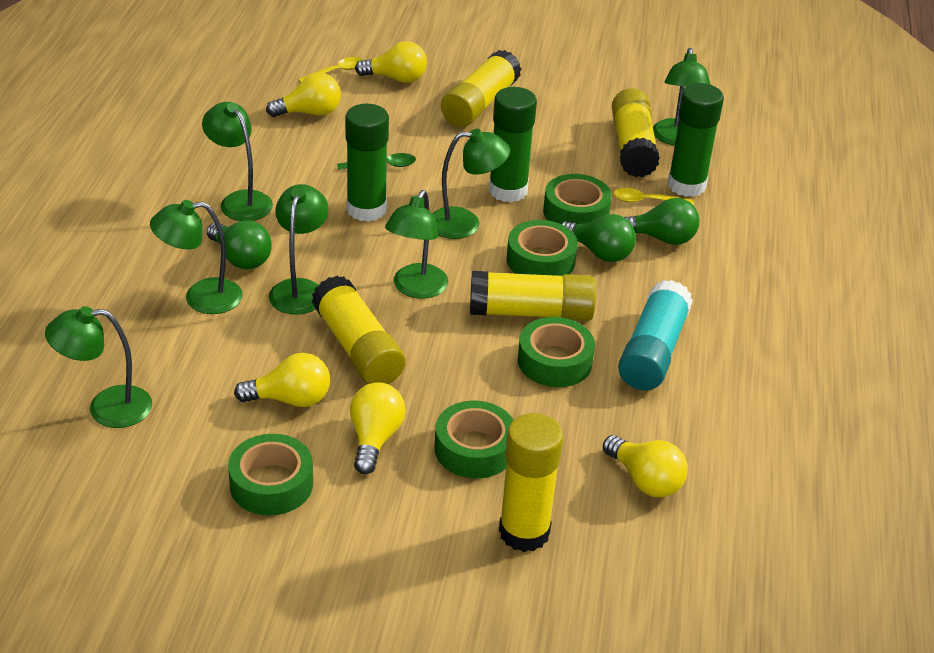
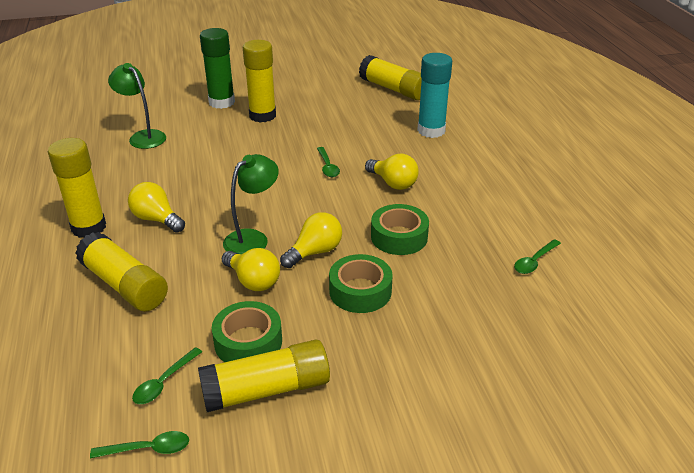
green glue stick: [345,104,389,222] [489,87,537,202] [667,83,724,197] = 3 -> [200,28,235,109] = 1
green lamp: [45,306,152,428] [150,200,242,314] [202,102,273,221] [269,184,329,315] [385,190,448,299] [432,129,510,239] [653,48,710,145] = 7 -> [108,63,166,149] [223,154,279,254] = 2
green light bulb: [207,220,272,269] [561,214,636,262] [624,198,699,245] = 3 -> none = 0
green spoon: [337,153,416,170] = 1 -> [90,431,189,458] [132,347,202,404] [317,147,340,177] [514,239,561,274] = 4
green tape: [228,434,313,516] [435,401,513,479] [507,220,578,276] [518,317,595,387] [543,174,612,224] = 5 -> [212,301,282,362] [329,254,393,313] [371,204,429,255] = 3
yellow light bulb: [234,353,330,407] [266,73,341,117] [350,382,406,474] [355,41,427,83] [603,435,688,497] = 5 -> [128,182,185,233] [222,248,280,291] [280,212,342,268] [365,153,419,190] = 4
yellow spoon: [298,57,363,83] [613,188,694,205] = 2 -> none = 0

